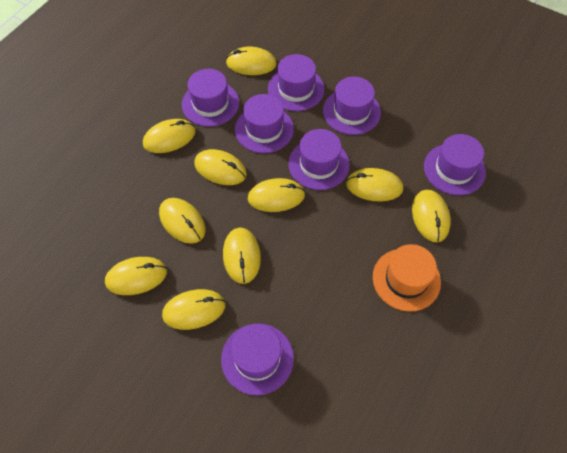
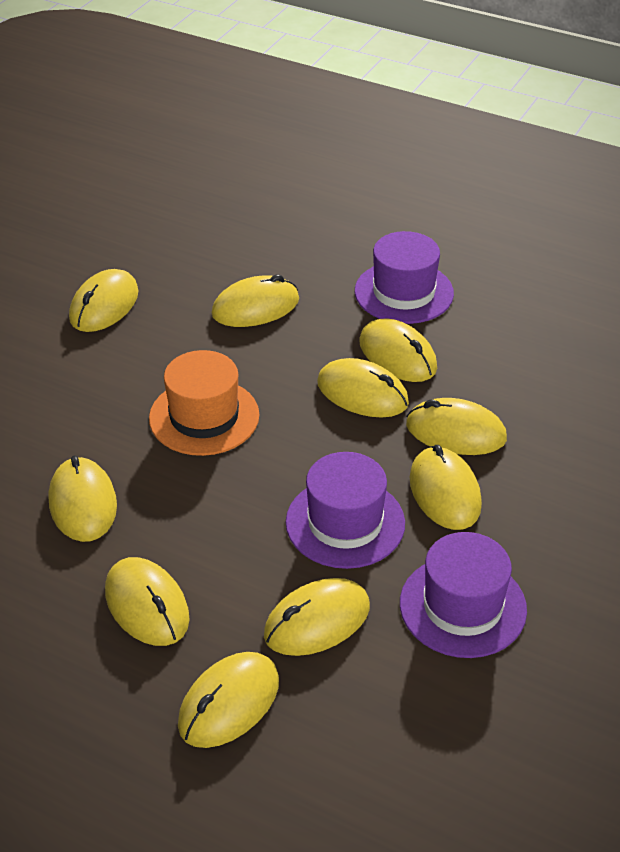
purple hat: [182,69,239,127] [221,323,294,395] [235,94,294,153] [268,54,324,111] [288,129,350,190] [323,77,381,135] [424,134,486,195] = 7 -> [286,452,405,569] [355,231,454,324] [400,532,527,658] = 3

